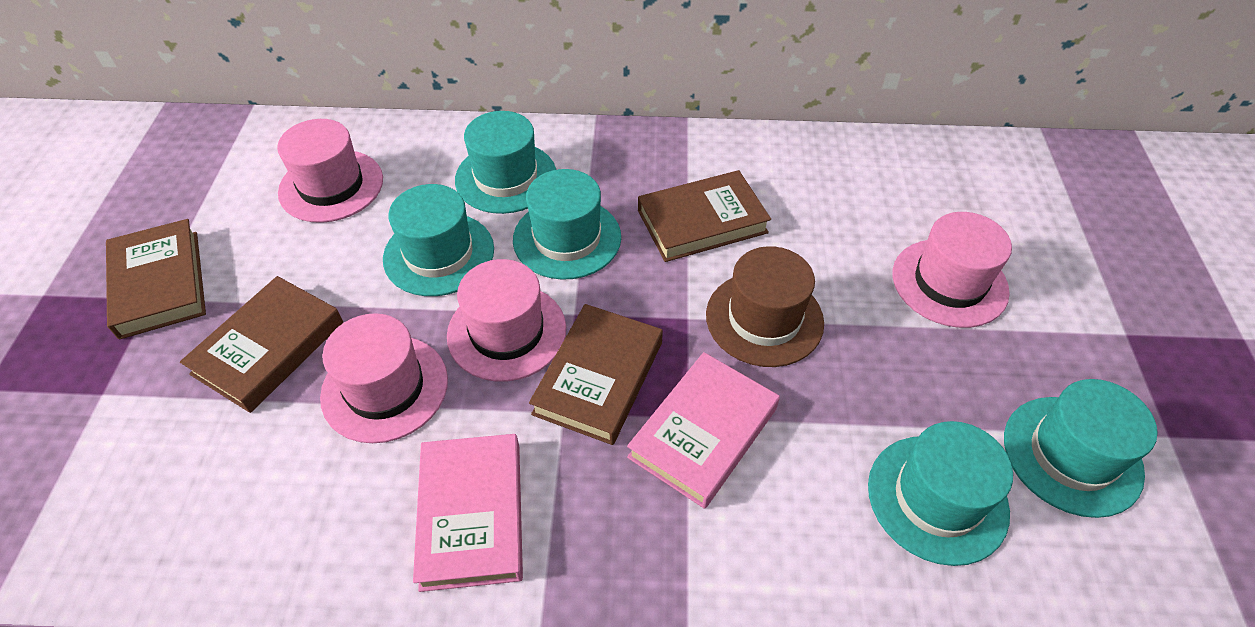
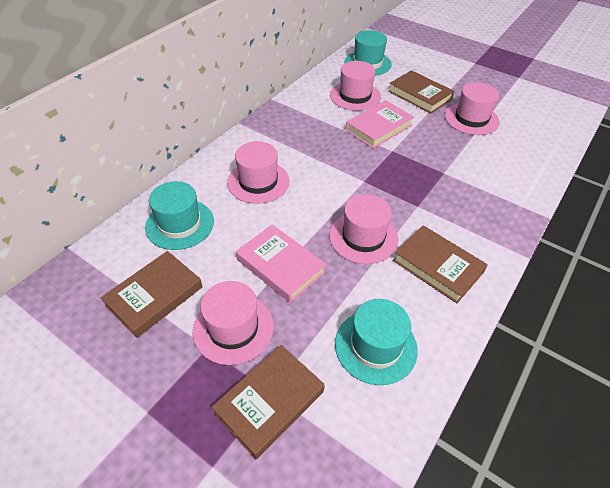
brown hat: [706,246,824,367] = 1 -> none = 0
pink hat: [277,119,383,223] [320,313,448,443] [447,259,566,382] [892,212,1012,328] = 4 -> [193,281,274,365] [227,141,290,204] [329,194,398,264] [330,61,381,111] [445,82,500,135] = 5
turquoise hat: [383,184,494,296] [455,111,556,214] [513,169,621,280] [868,421,1013,566] [1004,379,1158,518] = 5 -> [145,181,214,250] [335,299,418,385] [345,30,392,76] = 3

